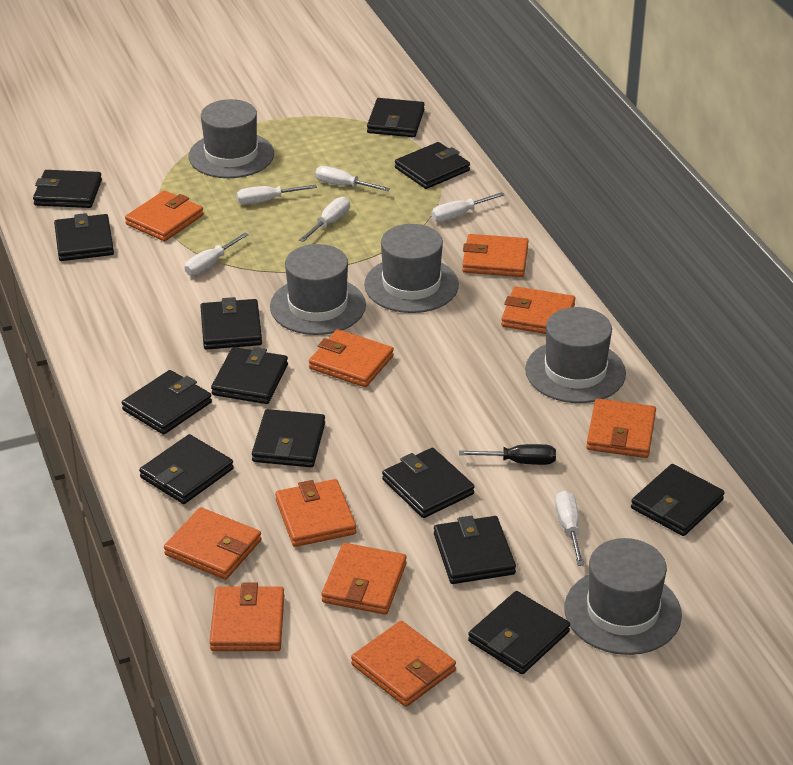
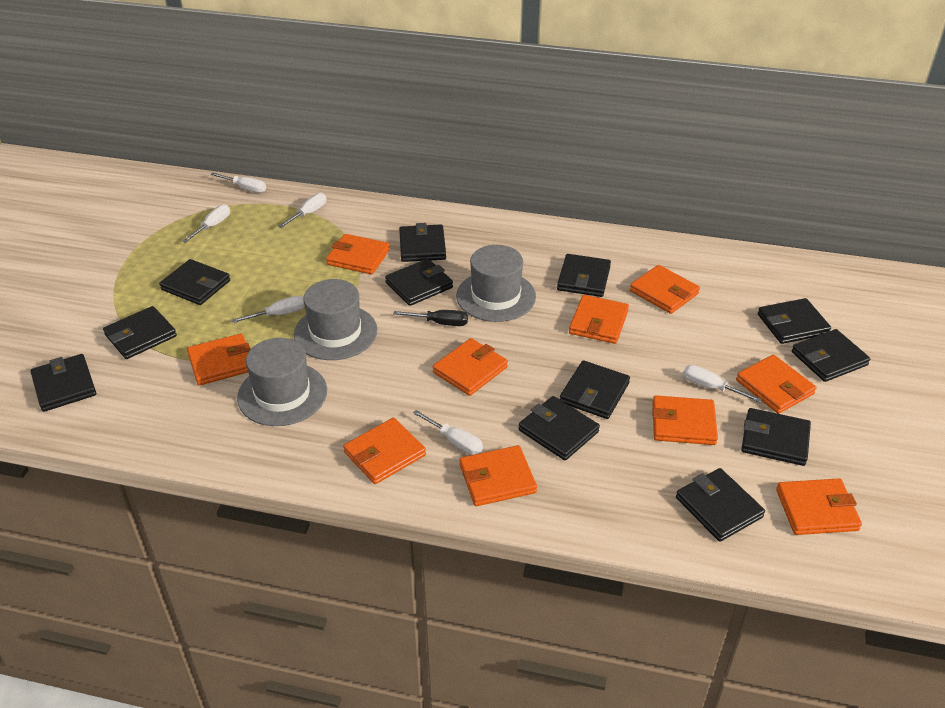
black wallet: [33,170,102,208] [54,213,114,261] [122,370,212,435] [139,434,234,504] [200,297,262,350] [211,347,288,404] [252,409,325,467] [367,98,425,137] [382,448,475,518] [395,142,470,189] [434,516,516,584] [468,591,570,674] [631,464,725,536] = 13 -> [31,354,96,412] [103,306,177,359] [159,259,230,305] [385,259,453,306] [399,223,446,262] [518,396,600,461] [557,254,611,297] [560,360,630,419] [676,468,765,542] [741,408,811,466] [758,298,831,344] [792,329,870,382] = 12
grey hat: [189,99,274,178] [270,244,366,335] [364,224,459,313] [525,307,626,403] [565,538,682,655] = 5 -> [237,338,327,426] [294,279,377,360] [456,245,536,322] = 3

